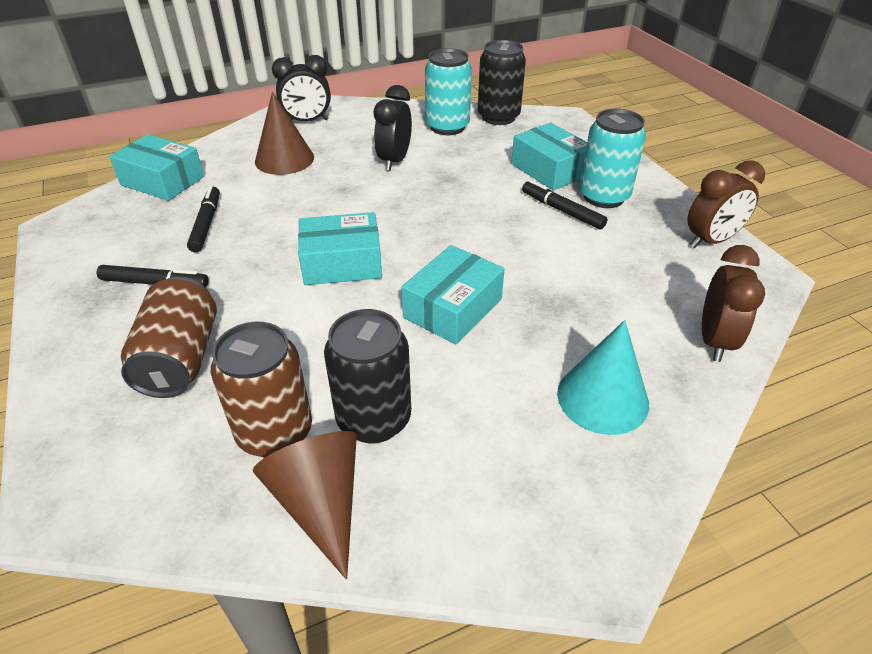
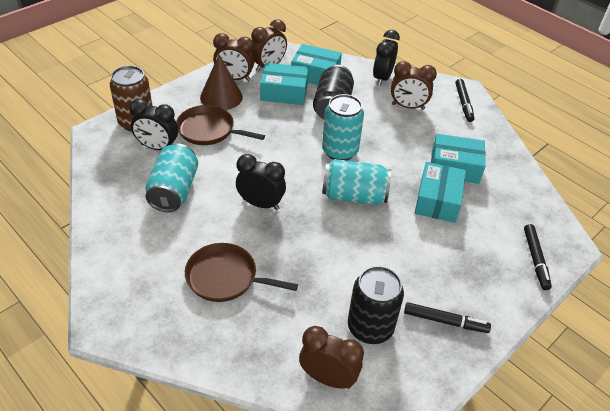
black clock: [272,55,331,121] [374,85,412,171] = 2 -> [129,99,178,150] [236,154,286,210] [373,30,400,86] = 3
brown can: [121,277,217,398] [211,322,312,458] = 2 -> [110,65,153,132] = 1
brown clock: [687,160,765,248] [702,245,765,362] = 2 -> [213,33,255,81] [251,19,287,72] [299,326,364,389] [391,61,437,110] = 4
brown cone: [252,431,357,579] [255,92,314,175] = 2 -> [200,55,243,110] = 1
brown pan: none = 0 -> [176,105,265,145] [185,243,298,302] = 2
turquoise can: [425,48,472,135] [579,109,646,208] = 2 -> [145,143,198,212] [322,94,364,161] [322,159,391,205] = 3
turquoise cone: [557,320,649,435] = 1 -> none = 0

